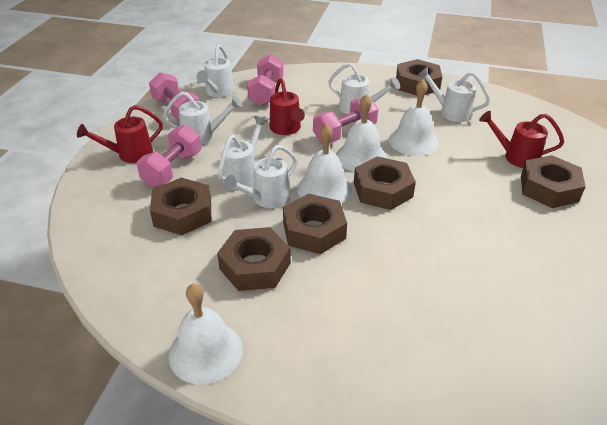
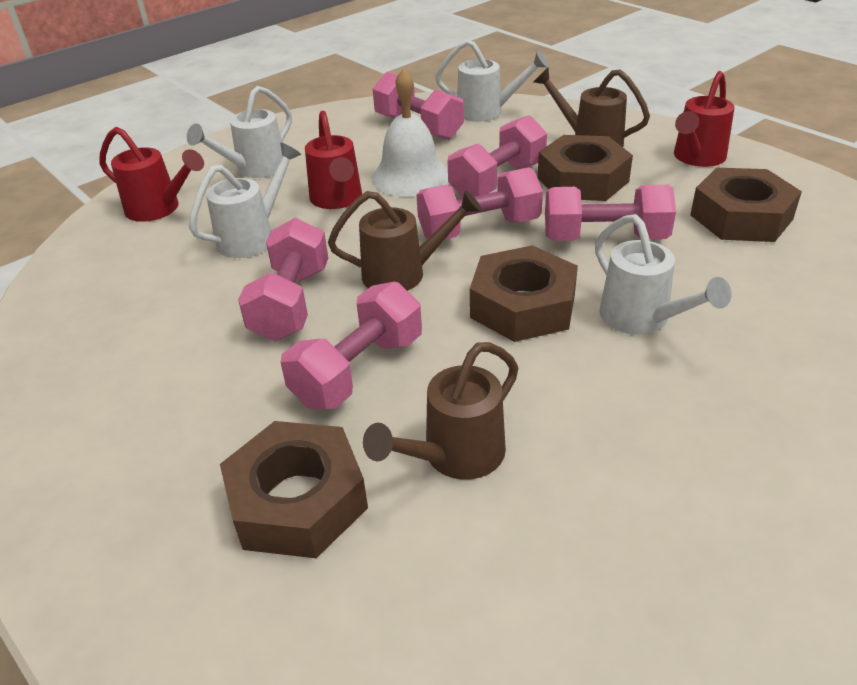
brown nut: [150,178,211,235] [217,227,291,291] [283,193,347,254] [354,156,416,210] [396,59,442,96] [521,155,586,208] = 6 -> [220,421,368,558] [470,245,578,342] [538,135,633,201] [690,168,802,242] = 4
brown watering can: none = 0 -> [328,190,482,291] [363,342,518,480] [534,68,650,147] = 3
pink dumbbell: [137,125,201,187] [149,72,199,120] [247,54,284,106] [313,98,378,143] = 4 -> [238,218,328,341] [280,282,422,409] [373,72,464,140] [417,167,543,239] [448,115,547,198] [545,185,676,241] = 6
white bell: [169,284,243,385] [297,124,352,204] [336,94,387,172] [389,79,439,156] = 4 -> [371,68,448,197] = 1
white watering can: [163,92,242,145] [196,45,234,97] [218,116,268,189] [224,145,297,208] [328,63,400,114] [418,67,490,122] = 6 -> [187,86,292,178] [189,142,301,258] [435,39,549,122] [595,214,731,335] = 4

